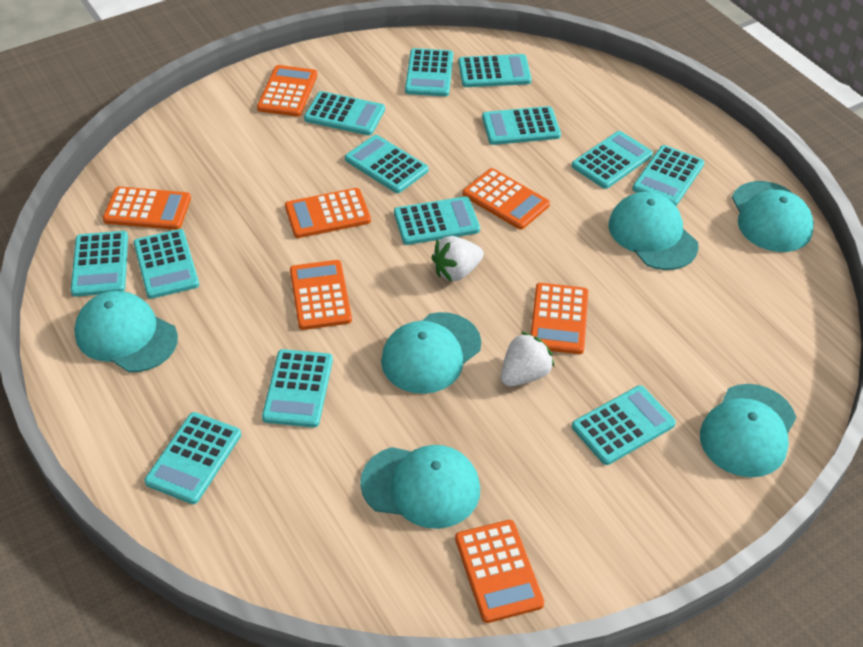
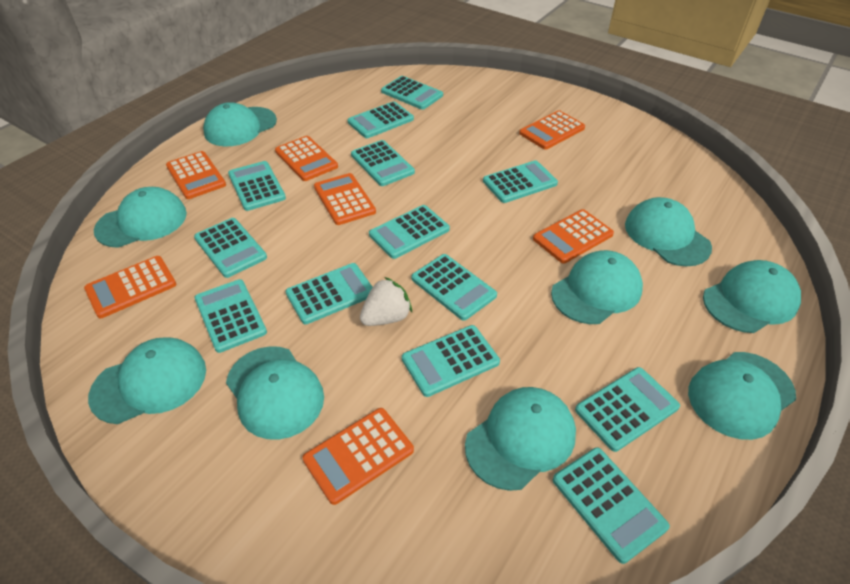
turquoise cap: [74,291,178,372] [360,445,480,529] [381,312,481,394] [608,192,699,270] [700,384,796,477] [732,181,814,252] = 6 -> [88,337,206,424] [94,187,187,248] [203,102,277,147] [226,346,324,440] [465,387,576,491] [551,250,643,324] [625,197,712,266] [688,352,796,440] [703,260,801,333] = 9
white strawberry: [431,236,484,282] [501,332,554,386] = 2 -> [360,277,412,326] = 1

